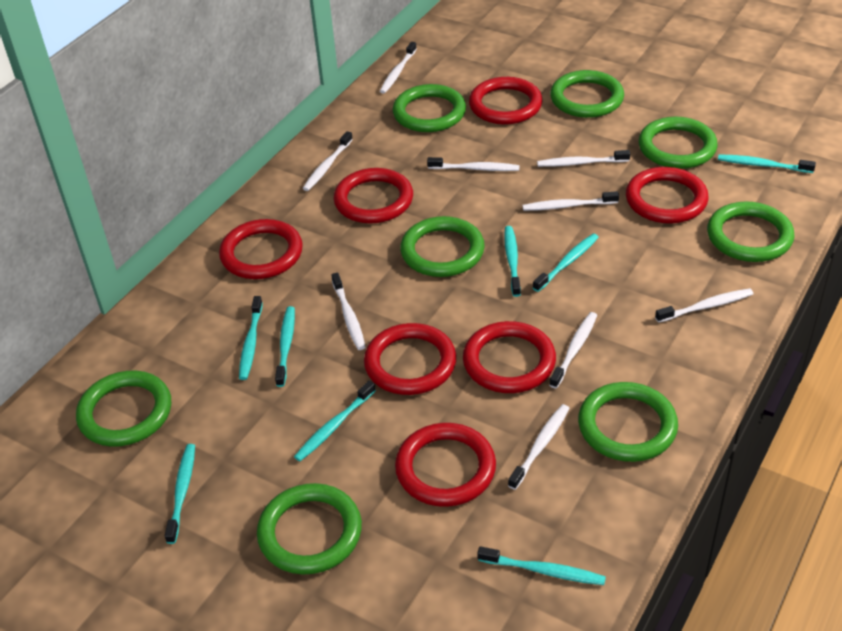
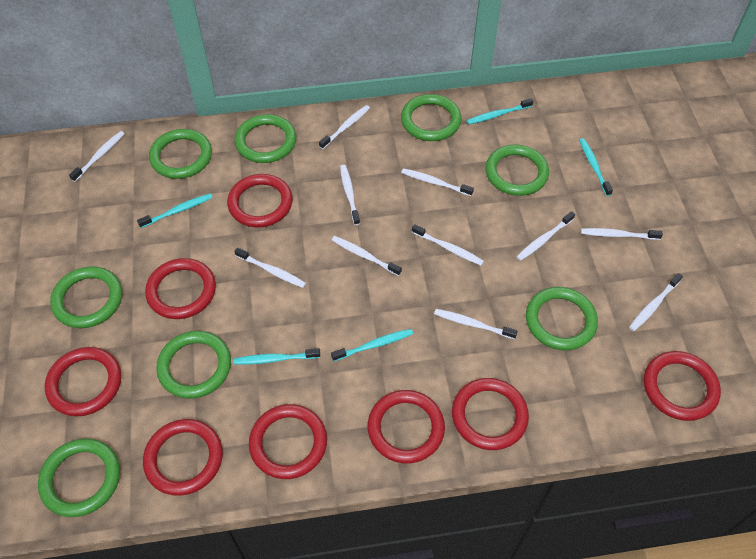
red ring: [219,219,303,279] [334,168,413,224] [364,323,456,395] [395,423,496,507] [463,321,556,393] [469,77,542,125] [626,167,709,224] = 7 -> [45,347,121,417] [143,419,223,496] [145,258,216,319] [227,174,293,228] [249,404,327,479] [367,390,445,464] [452,378,529,450] [644,351,721,421] = 8
turquoise toothbrush: [165,444,195,544] [239,296,263,380] [275,306,295,387] [294,381,376,461] [477,546,606,585] [504,226,521,297] [533,234,599,292] [718,154,816,173] = 8 -> [137,193,213,228] [233,349,320,365] [331,329,413,361] [466,98,533,125] [579,138,613,196] = 5
white toothbrush: [302,131,353,191] [331,272,365,350] [380,42,417,94] [427,157,520,171] [508,404,569,490] [522,191,619,211] [537,150,630,167] [550,312,597,389] [655,288,753,323] = 9 -> [69,131,125,182] [234,247,306,288] [319,105,370,149] [332,236,402,276] [340,165,360,225] [401,168,474,196] [412,224,484,266] [434,309,518,339] [517,211,575,261] [581,228,663,240] [629,273,683,331] = 11

